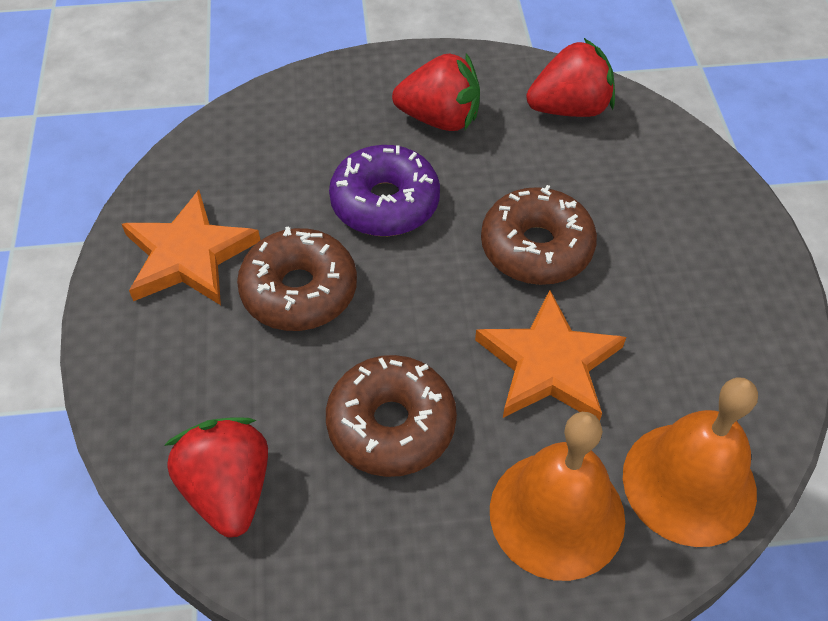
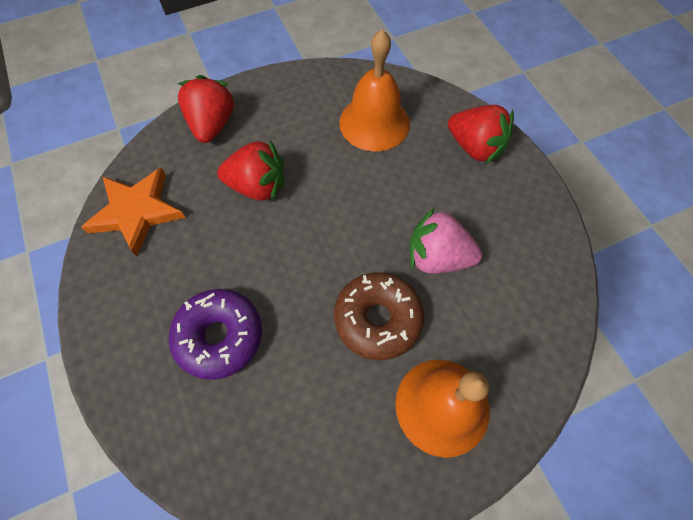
brown donut: [237,226,357,331] [326,355,457,477] [481,185,597,285] = 3 -> [334,272,424,360] = 1
orange star: [122,190,260,305] [475,290,626,421] = 2 -> [81,167,186,256] = 1
pink strawberry: none = 0 -> [409,208,482,274] = 1

